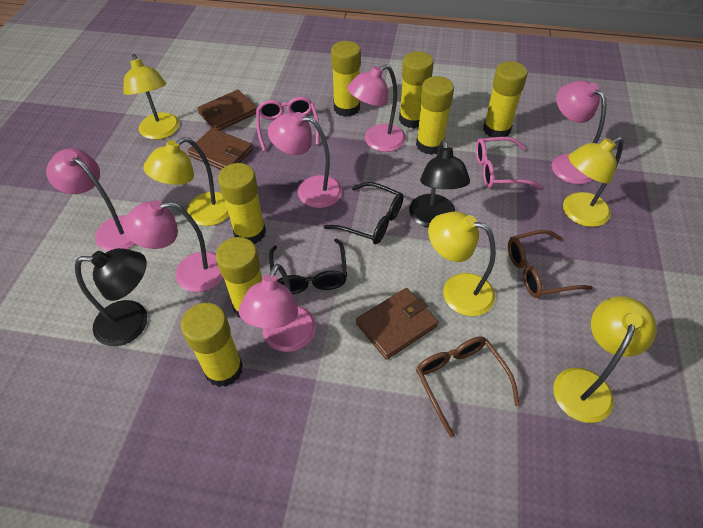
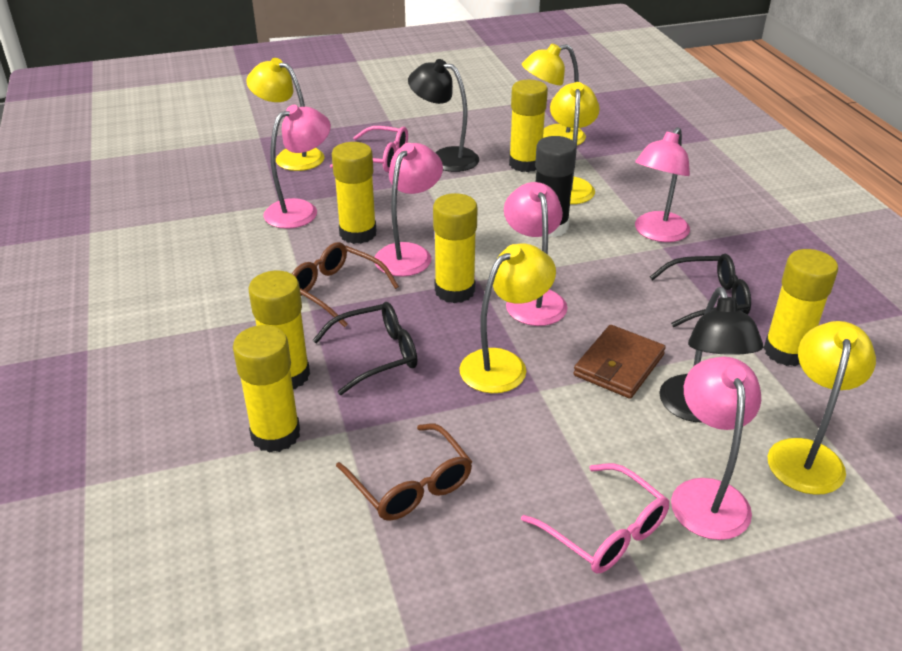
black glue stick: none = 0 -> [535,136,577,237] = 1
brown wallet: [187,128,253,170] [197,90,257,131] [356,288,438,360] = 3 -> [573,325,666,399] = 1
pink lamp: [46,148,135,251] [122,200,223,292] [239,264,316,352] [268,112,342,208] [347,65,406,152] [552,81,606,184] = 6 -> [263,105,331,229] [375,143,443,276] [504,182,568,326] [635,127,690,242] [671,357,761,540] = 5
yellow glue stick: [181,303,243,387] [216,237,262,318] [218,163,266,244] [331,41,361,117] [399,51,434,128] [416,76,454,155] [483,61,528,137] = 7 -> [233,325,300,453] [248,271,310,389] [332,142,377,244] [433,193,478,303] [509,80,548,172] [764,249,838,367] = 6

